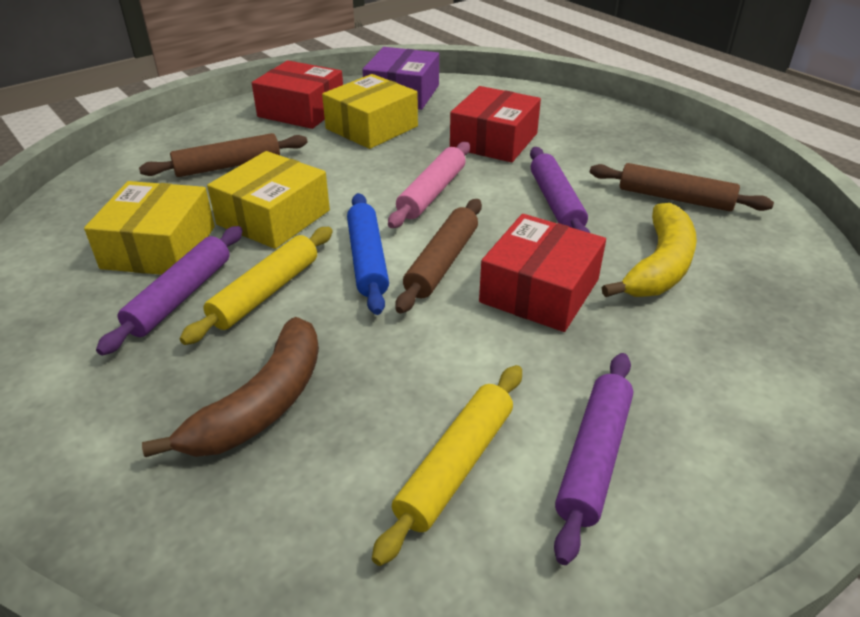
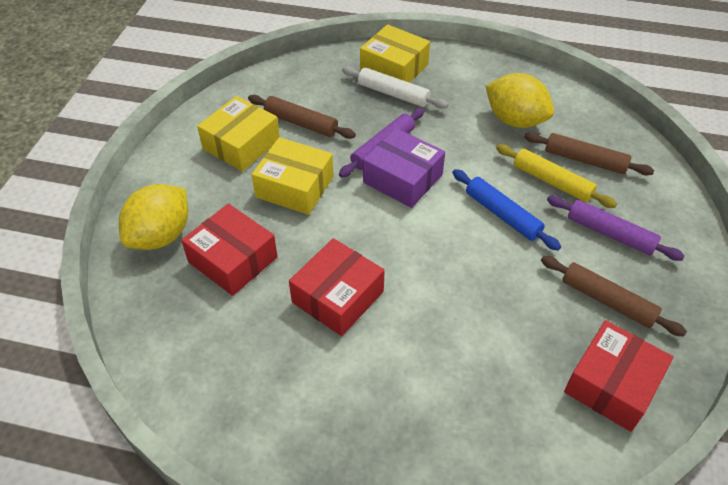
brown banana: [142,317,319,457] = 1 -> none = 0
pink rolling pin: [388,142,470,228] = 1 -> none = 0
purple rolling pin: [96,226,243,356] [530,147,590,233] [554,353,633,565] = 3 -> [339,108,424,178] [547,195,685,261] = 2
white rolling pin: none = 0 -> [342,66,448,109] = 1
yellow banana: [602,203,697,297] = 1 -> none = 0
yellow lemon: none = 0 -> [119,184,188,250] [486,73,554,128] = 2
yellow rolling pin: [180,227,333,345] [372,365,522,566] = 2 -> [496,144,617,208] = 1

